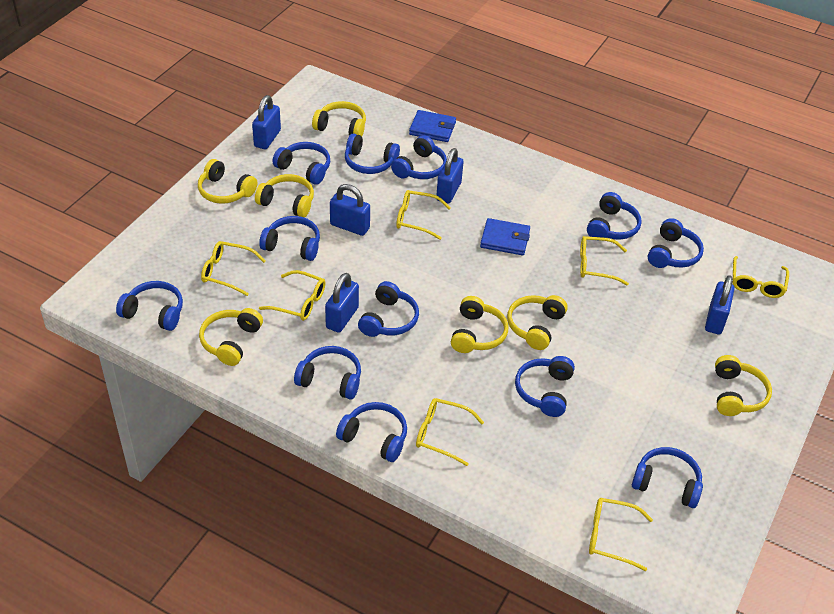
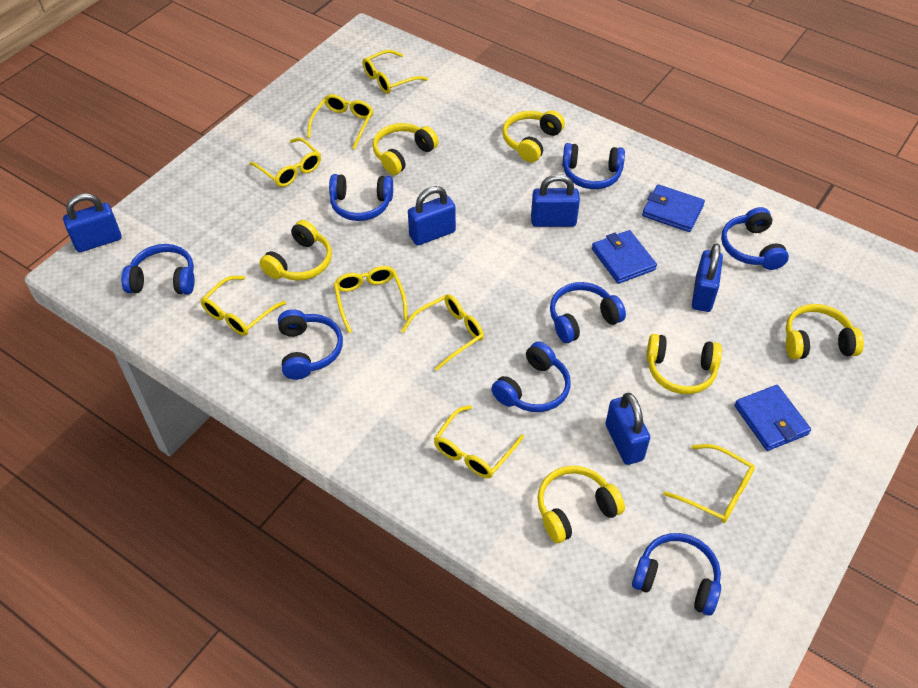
blue headphones: [116,281,183,331] [259,216,320,261] [272,142,330,185] [294,346,361,400] [336,402,407,462] [345,134,400,174] [358,281,419,337] [391,135,447,179] [515,356,575,417] [587,192,642,240] [632,447,703,508] [648,218,704,268] = 12 -> [121,244,195,295] [278,309,343,380] [329,174,393,221] [491,342,571,412] [550,282,626,343] [562,143,625,189] [632,533,721,616] [721,207,789,270] = 8
blue wallet: [409,110,456,142] [480,218,530,256] = 2 -> [592,230,657,284] [642,184,705,232] [734,385,811,451] = 3
yellow glasses: [201,241,266,296] [259,270,325,321] [396,190,451,240] [416,398,484,466] [580,236,629,285] [589,498,653,571] [733,256,789,298] = 7 -> [201,276,286,336] [249,137,321,187] [307,94,374,150] [334,266,408,333] [362,50,428,94] [401,294,484,371] [434,405,524,478] [663,444,755,523] = 8
yellow headphones: [198,159,257,204] [199,308,263,366] [255,174,314,217] [312,101,366,136] [451,296,508,353] [507,295,568,350] [715,355,772,416] = 7 -> [259,220,332,281] [373,123,439,175] [502,110,565,162] [537,466,625,543] [646,334,722,394] [786,304,864,359] = 6

